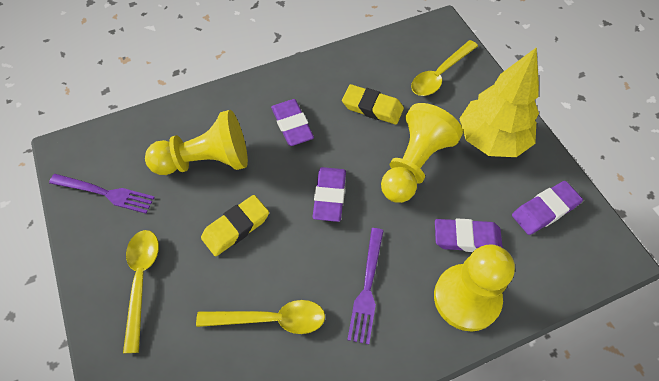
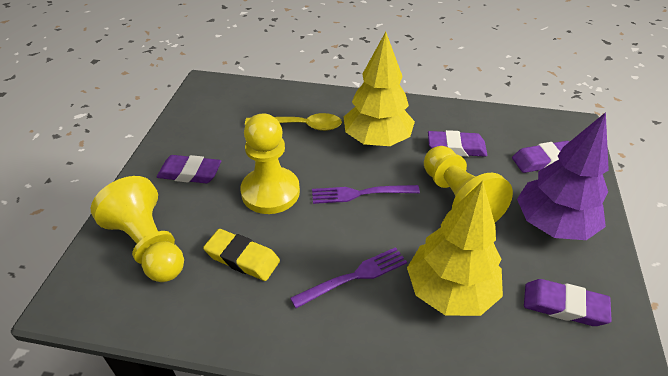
purple tree: none = 0 -> [517,112,609,240] = 1
yellow eraser: [201,195,269,256] [342,84,404,125] = 2 -> [203,229,280,281] = 1
yellow spoon: [123,230,159,353] [196,300,325,334] [411,40,478,96] = 3 -> [245,113,342,131] = 1
yellow tree: [459,47,539,157] = 1 -> [344,32,415,146] [407,181,503,316] = 2

